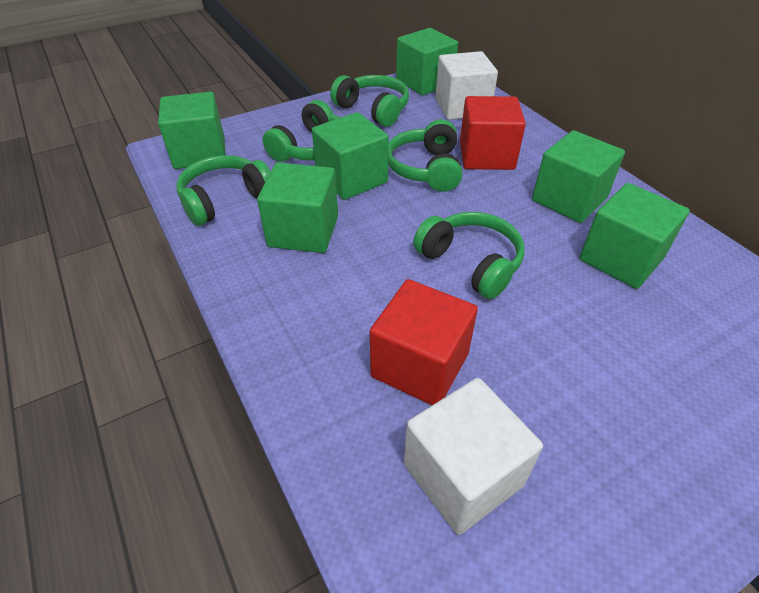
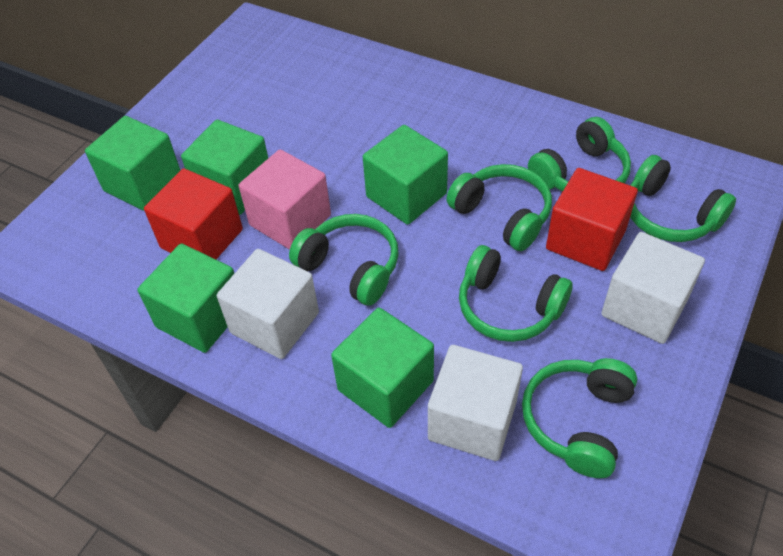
green cube: [158,92,226,169] [257,162,338,253] [312,112,389,200] [396,28,458,95] [532,130,625,223] [580,183,690,289] = 6 -> [85,116,180,211] [137,244,234,353] [181,120,268,215] [331,308,434,428] [363,125,448,225] = 5
green headphones: [176,155,271,226] [262,100,340,162] [330,75,409,127] [388,119,462,192] [413,212,524,299] = 5 -> [289,214,399,306] [446,164,552,251] [459,245,573,342] [522,358,637,478] [528,117,631,192] [630,155,736,242] = 6
pink cube: none = 0 -> [239,149,331,250] = 1
white cube: [404,378,543,535] [435,51,498,120] = 2 -> [217,249,319,359] [428,345,523,461] [601,232,705,344] = 3

